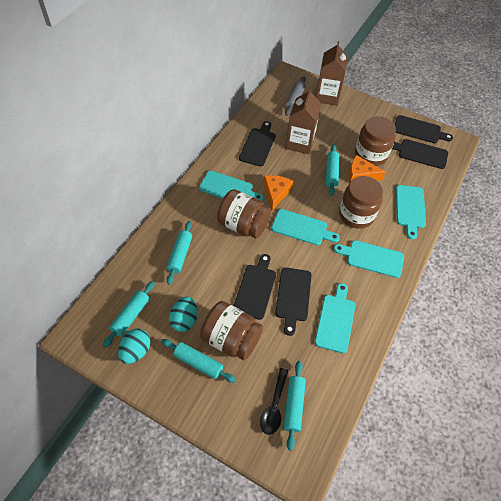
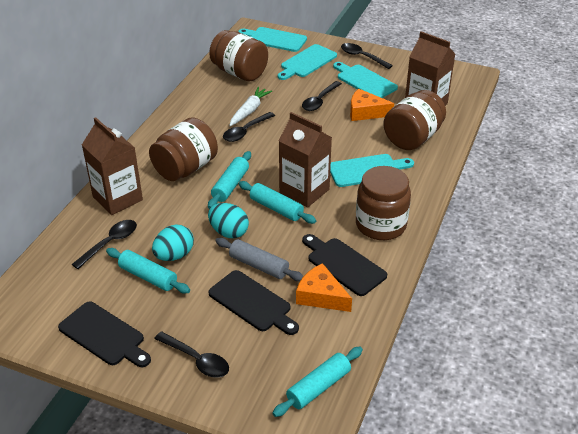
black cutting board: [234,254,276,320] [239,121,275,166] [275,267,312,336] [392,139,448,169] [395,115,453,143] = 5 -> [58,302,151,367] [208,270,299,335] [302,234,387,296] = 3
black spoon: [260,368,288,435] = 1 -> [72,220,137,269] [154,331,229,378] [223,112,275,142] [302,81,342,111] [341,43,393,69] = 5
brown carton: [286,88,321,154] [316,41,348,106] = 2 -> [82,117,143,215] [279,112,332,208] [405,31,455,106] = 3
turquoise cutting board: [199,171,263,201] [271,209,340,245] [315,283,355,353] [334,240,404,278] [396,185,426,239] = 5 -> [238,27,307,52] [278,44,337,80] [330,154,414,187] [333,62,398,98] = 4
turquoise rolling pin: [103,281,155,347] [162,339,236,383] [167,221,192,285] [284,361,306,451] [326,144,340,196] = 5 -> [106,248,190,293] [208,151,251,209] [238,181,316,224] [272,347,363,417] = 4
white carrot: none = 0 -> [229,87,272,126] = 1

